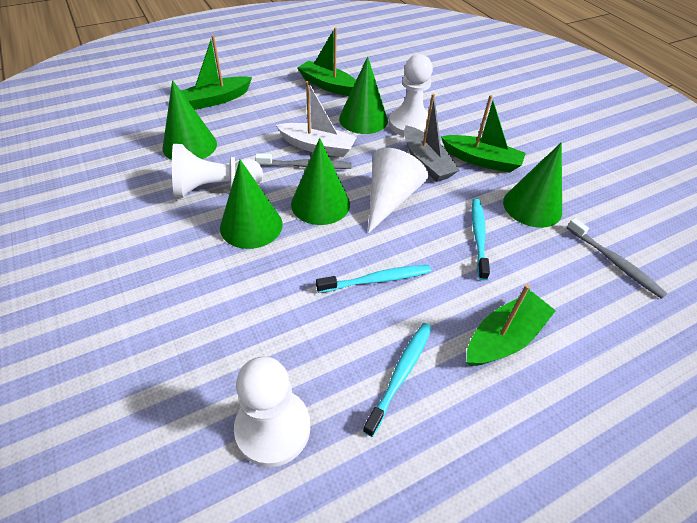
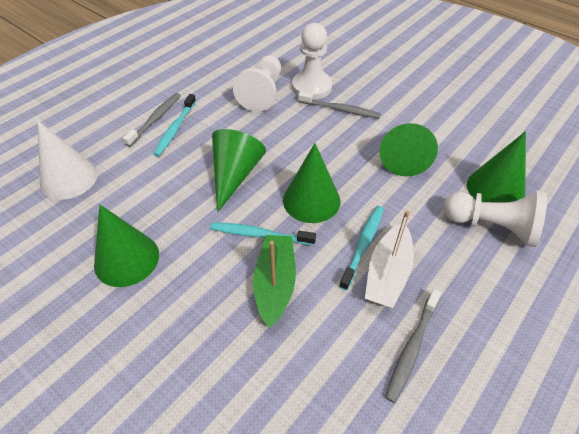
green boat: [181,35,252,110] [297,27,356,96] [441,95,526,173] [467,284,556,366] = 4 -> [253,235,296,328] = 1
grey boat: [404,94,460,182] = 1 -> none = 0
grey toothbrush: [255,153,352,169] [567,218,667,299] = 2 -> [123,93,181,147] [298,92,381,119] [385,289,441,403] = 3

